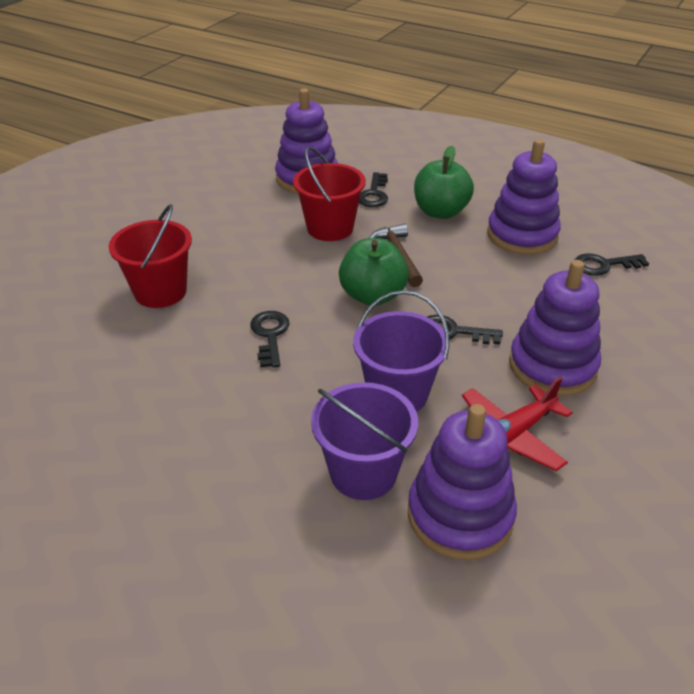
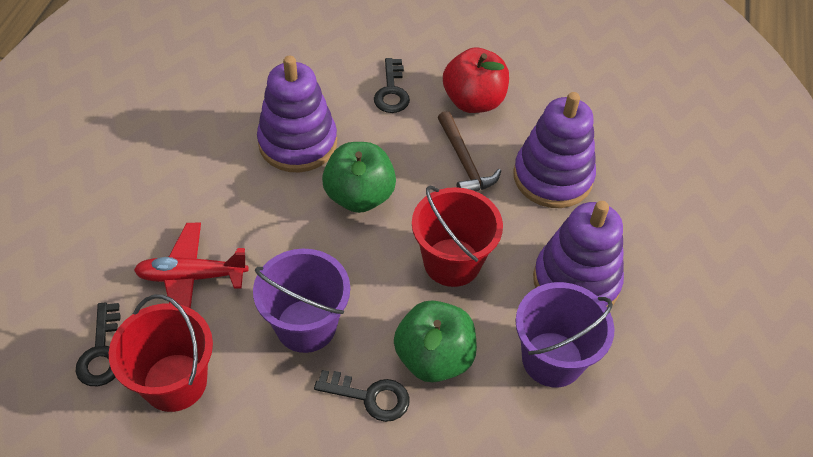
black key: [250,311,289,367] [359,172,388,207] [427,315,503,344] [575,253,649,276] = 4 -> [76,302,121,386] [314,370,410,422] [374,58,410,113] = 3
purple stacking toy: [275,89,338,194] [408,404,517,560] [487,139,561,255] [509,260,601,396] = 4 -> [257,55,337,172] [513,92,596,208] [533,201,624,307] = 3
red apple: none = 0 -> [443,47,509,113] = 1

